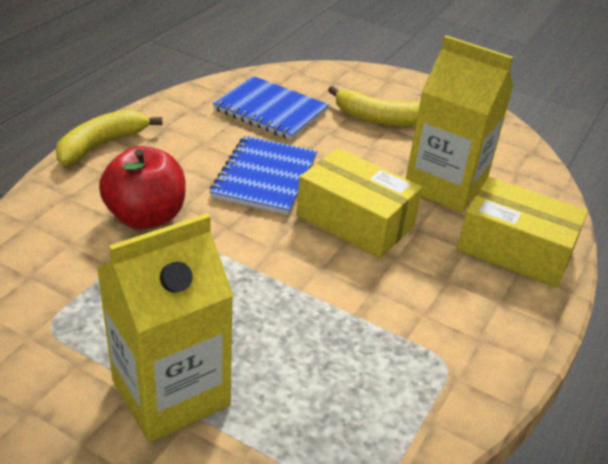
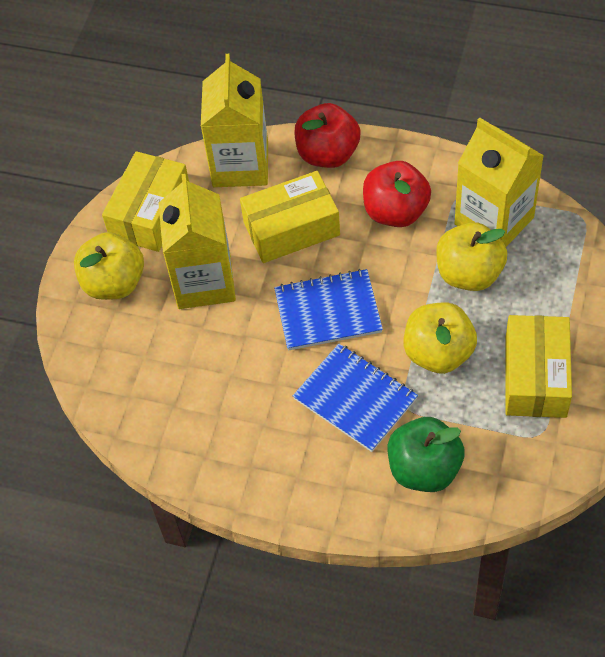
green apple: none = 0 -> [388,417,464,492] = 1
red apple: [99,146,186,229] = 1 -> [294,103,361,168] [363,161,431,227] = 2
yellow apple: none = 0 -> [74,232,144,300] [403,302,477,374] [436,222,507,291] = 3
yellow banana: [56,109,162,165] [328,86,420,126] = 2 -> none = 0
yellow box: [296,148,422,258] [457,177,588,288] = 2 -> [102,151,189,252] [240,171,340,263] [505,315,572,418] = 3
yellow carton: [97,213,234,443] [406,35,514,213] = 2 -> [158,174,236,309] [201,54,268,187] [455,118,544,247] = 3

